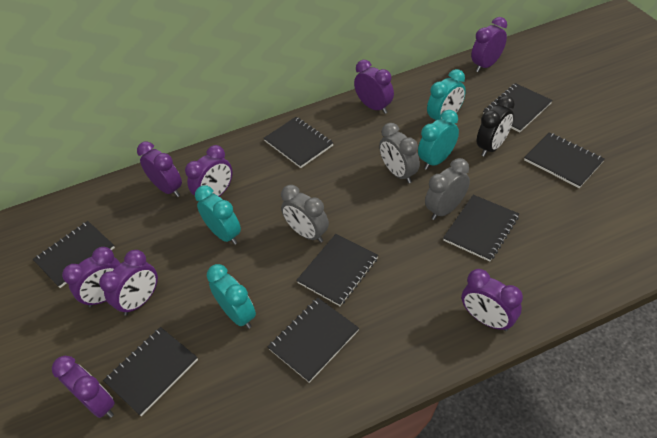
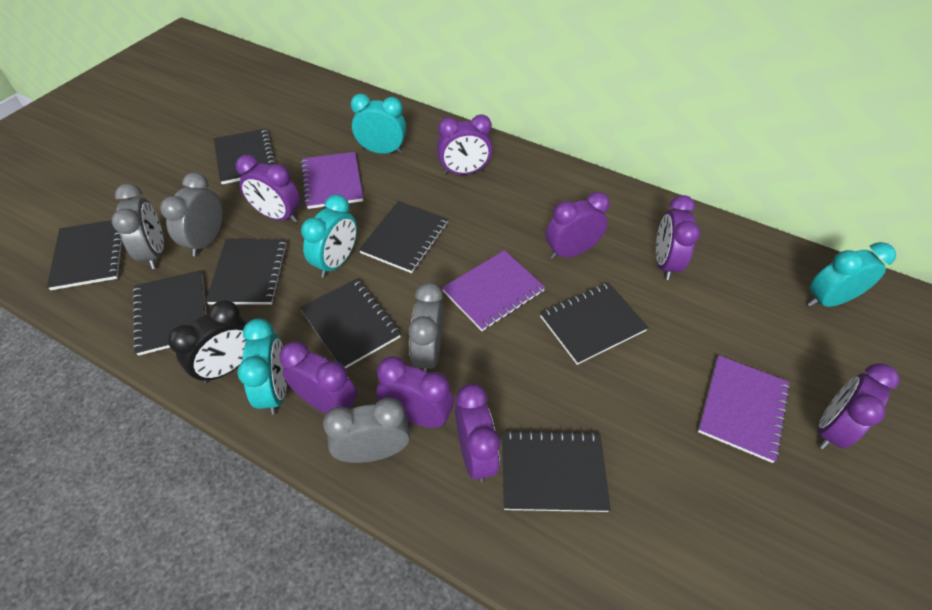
grey clock: [281,185,329,243] [379,123,420,183] [425,158,470,220] = 3 -> [112,184,164,269] [160,172,223,256] [323,397,410,463] [408,282,443,373] = 4
purple notebook: none = 0 -> [301,152,363,209] [442,250,546,331] [698,355,790,463] = 3

